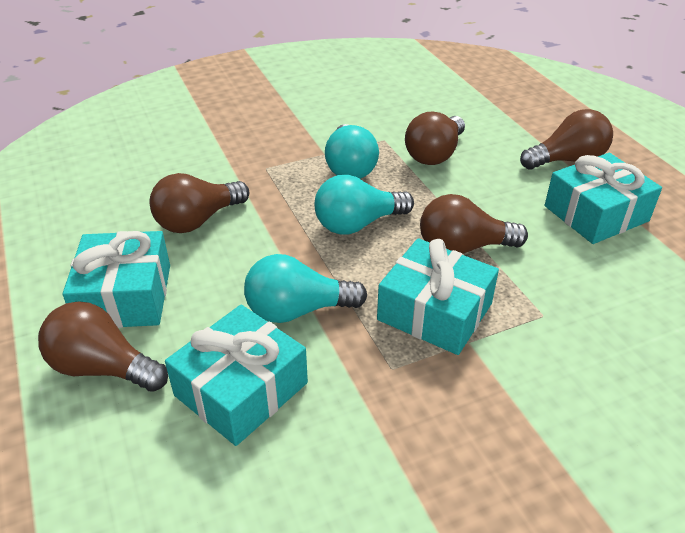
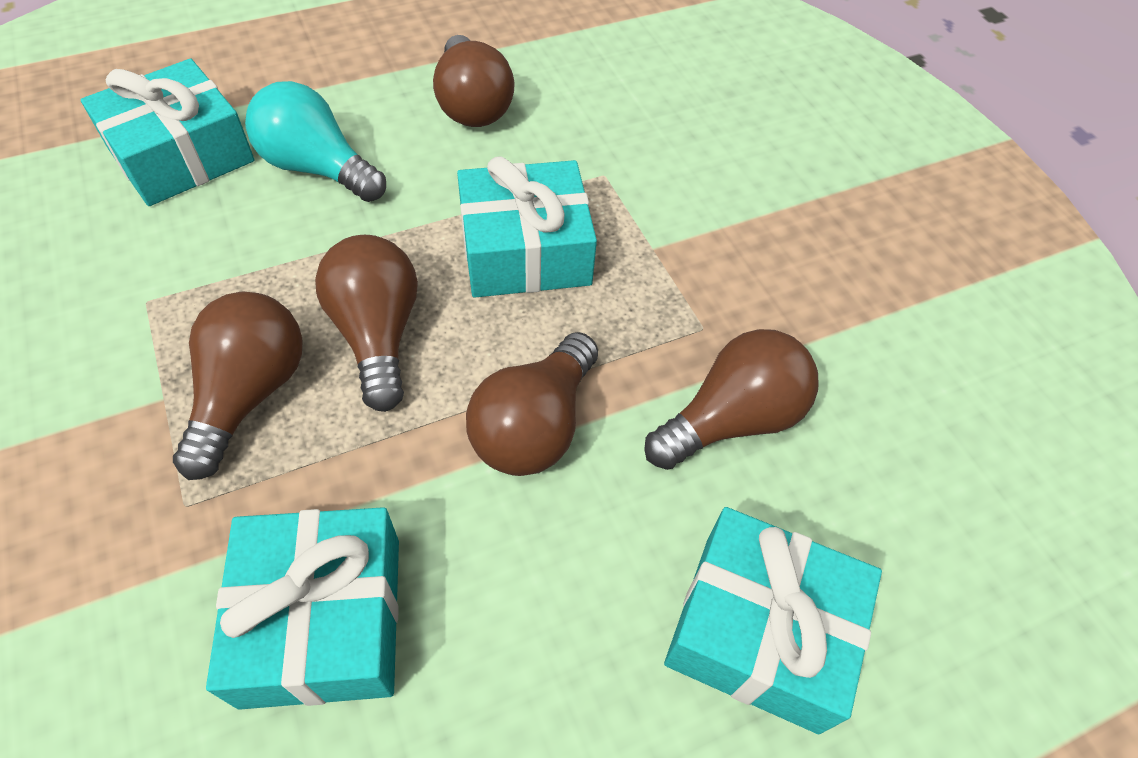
turquoise light bulb: [244,254,367,323] [315,175,414,234] [325,124,379,179] = 3 -> [245,81,386,202] = 1

